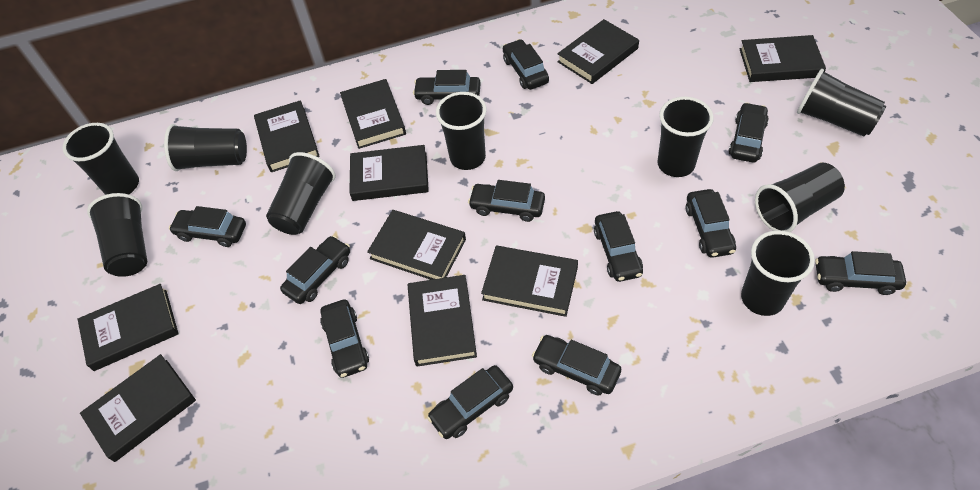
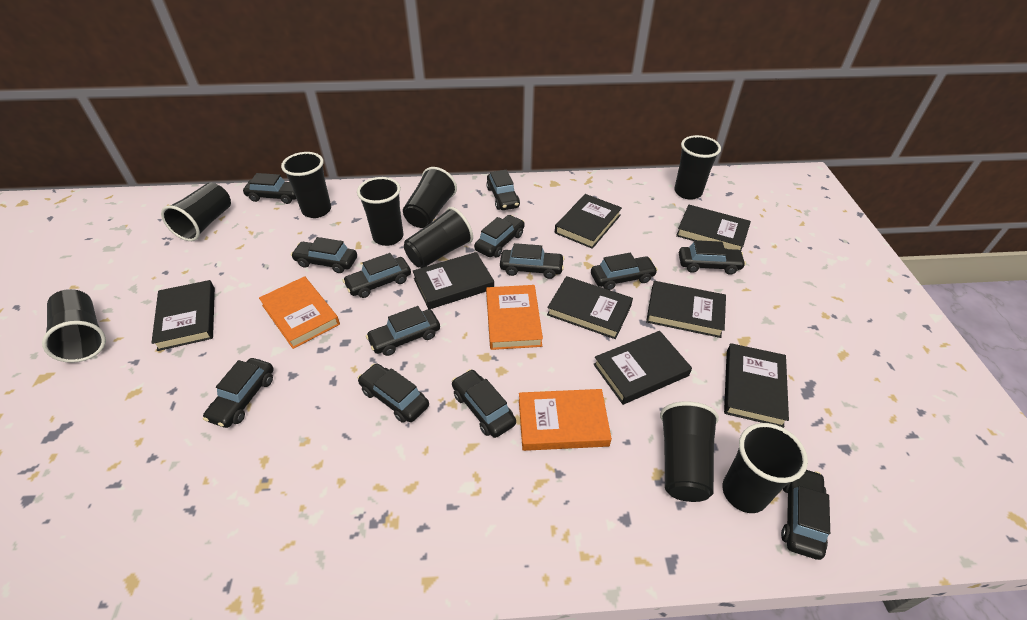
black book: [78,284,179,371] [80,354,196,462] [254,100,320,172] [340,79,406,149] [349,145,429,201] [367,210,466,280] [408,275,477,367] [481,246,578,317] [557,19,639,84] [740,35,826,82] = 10 -> [151,280,215,351] [413,252,494,309] [547,276,633,339] [555,194,622,249] [594,331,692,405] [646,281,726,338] [676,205,751,251] [724,343,789,428] = 8
black car: [169,206,246,247] [280,236,350,304] [320,299,369,378] [413,70,481,105] [427,365,513,439] [468,180,545,222] [503,39,549,90] [532,335,621,396] [594,211,643,282] [686,189,736,258] [729,102,769,163] [815,251,906,295] = 12 -> [203,358,274,428] [243,173,296,204] [291,237,357,273] [342,253,411,298] [358,364,429,423] [366,306,440,356] [452,369,516,438] [474,215,525,257] [486,170,520,210] [500,243,565,279] [591,253,658,290] [679,240,746,275] [781,470,830,560] = 13
orange book: none = 0 -> [259,276,340,349] [486,285,543,350] [519,389,612,451] = 3

